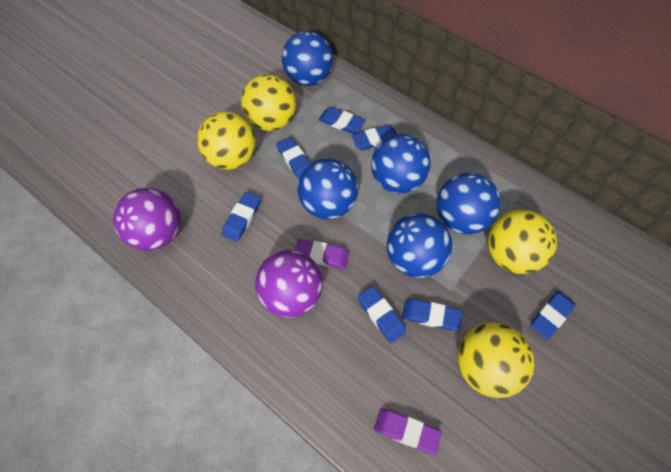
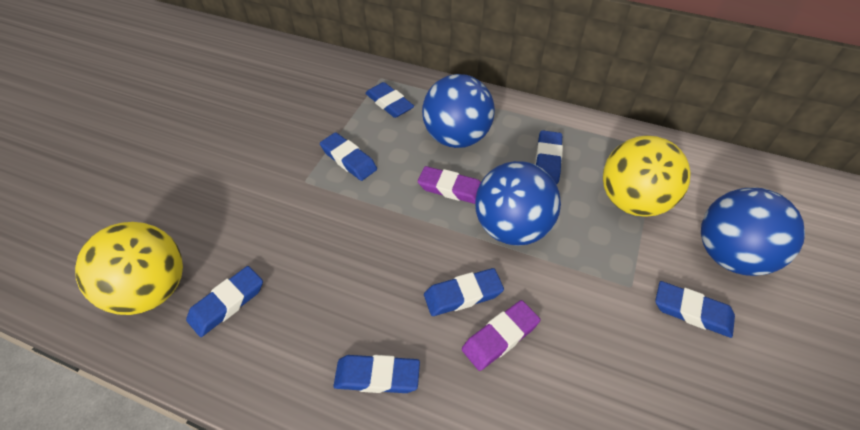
blue ball: [282,31,333,86] [298,159,358,219] [371,134,431,194] [387,213,452,278] [437,173,501,234] = 5 -> [422,74,495,148] [475,161,561,246] [701,188,805,276] = 3
purple ball: [113,188,181,251] [255,250,323,318] = 2 -> none = 0
yellow ball: [197,111,256,170] [241,74,296,131] [458,323,535,398] [488,210,557,274] = 4 -> [75,222,183,315] [603,136,690,217] = 2

